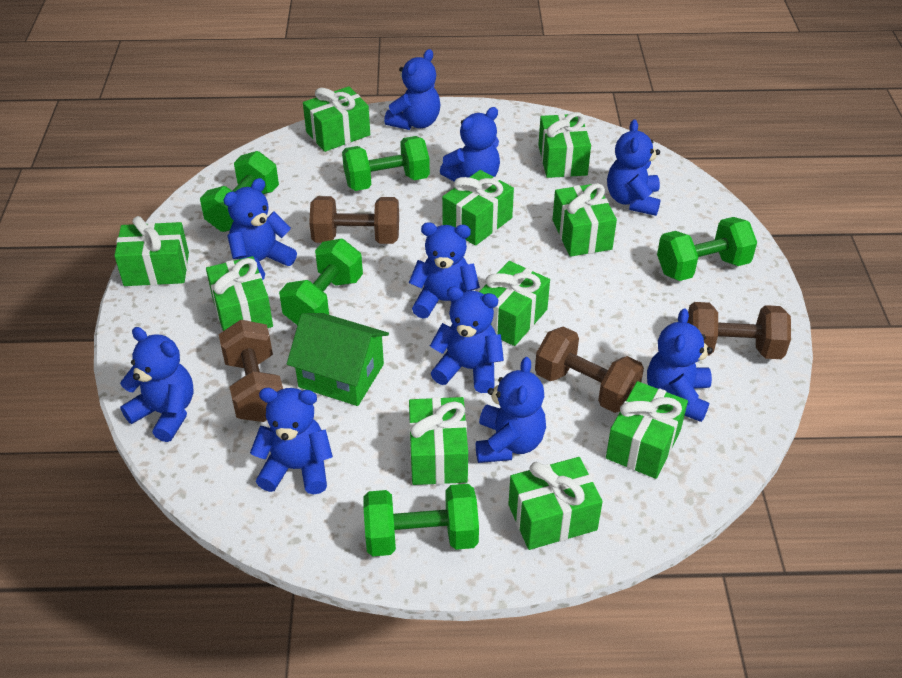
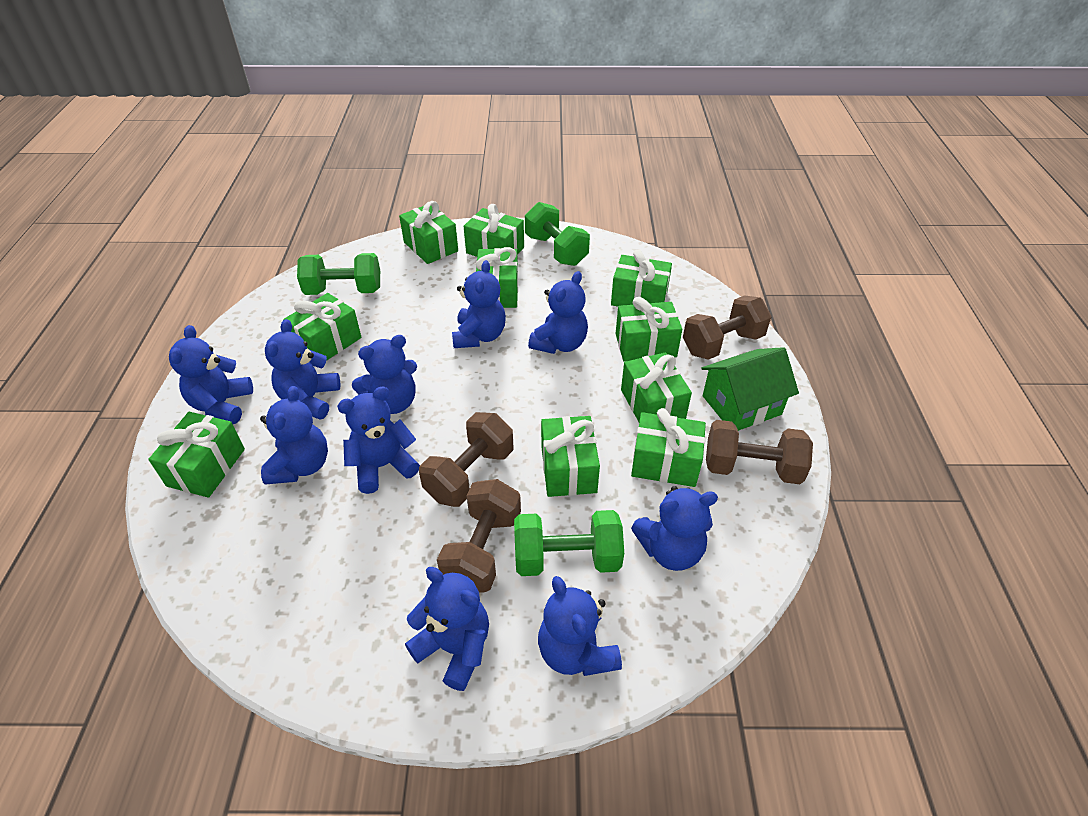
green dumbbell: [200,151,279,232] [279,239,363,325] [342,136,430,191] [363,484,479,556] [657,217,757,281] = 5 -> [297,253,380,295] [514,510,624,576] [525,202,590,266] = 3

